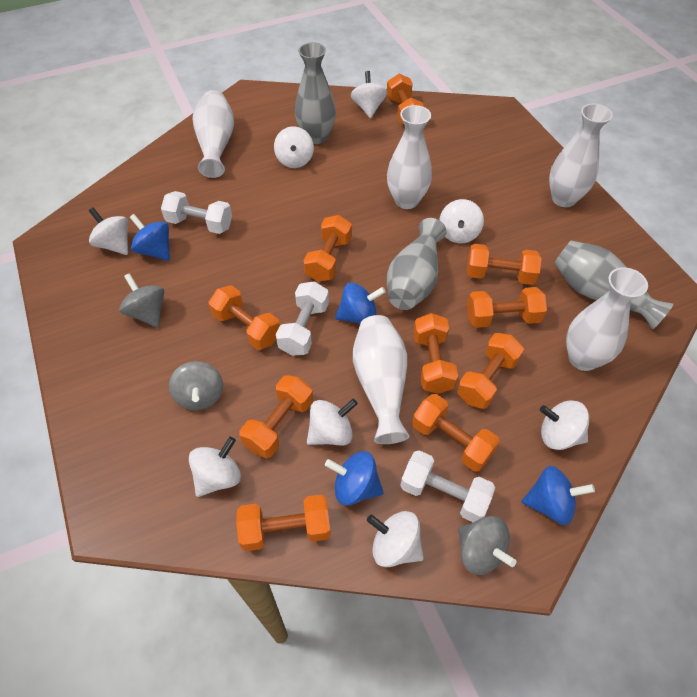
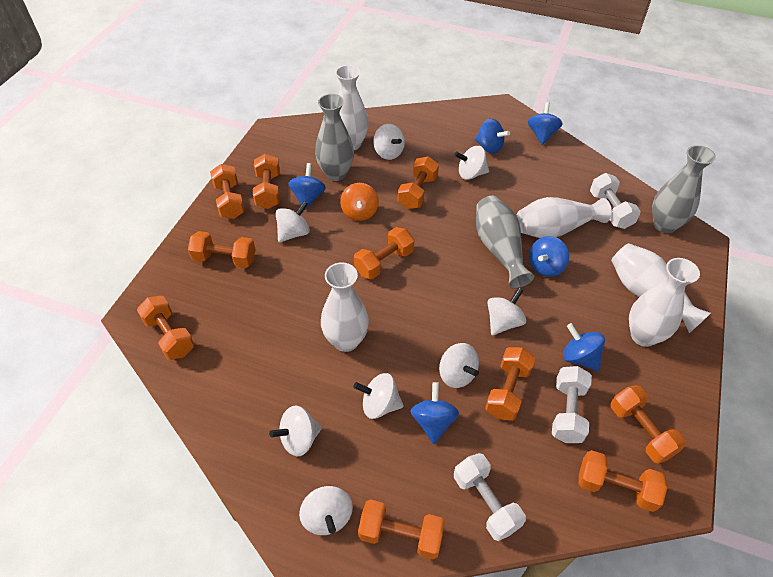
blue spinning top: [130,214,170,261] [325,451,384,506] [335,282,386,324] [522,466,595,525] = 4 -> [288,163,326,210] [410,382,459,444] [475,118,510,154] [528,102,563,145] [529,236,569,277] [563,323,605,371] = 6
grey spinning top: [119,273,164,328] [169,361,223,410] [458,516,516,575] = 3 -> none = 0
orange spinning top: none = 0 -> [340,183,379,221] = 1

